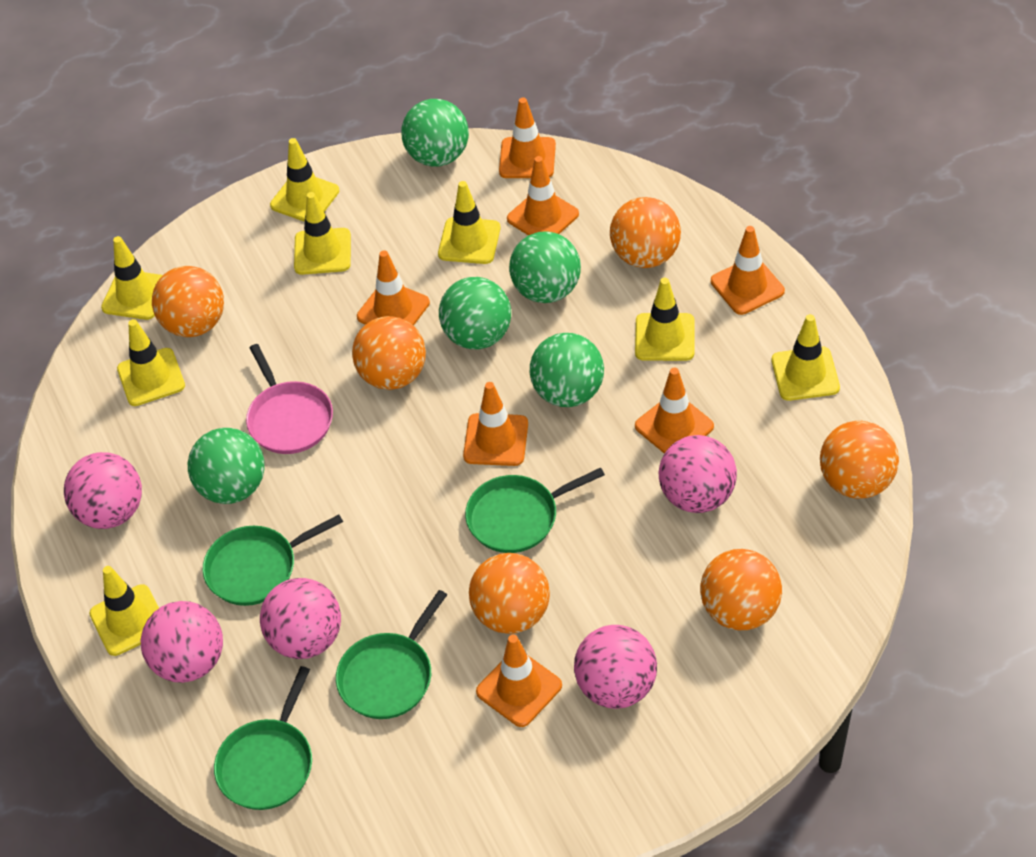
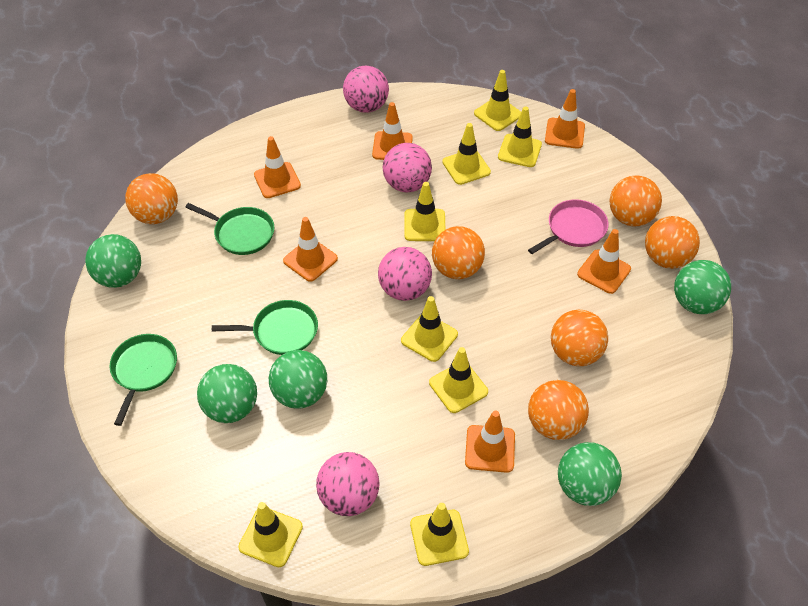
green pan: [202,514,343,606] [214,666,312,810] [336,590,447,719] [465,468,605,553] = 4 -> [110,334,177,426] [185,203,274,255] [212,300,318,355] = 3
orange traffic cone: [357,250,430,326] [463,382,528,466] [476,634,562,727] [499,97,556,178] [507,156,579,235] [635,368,714,454] [711,226,785,315] = 7 -> [254,136,301,198] [283,217,338,282] [372,102,413,160] [465,411,515,473] [545,89,585,149] [577,229,631,294] = 6
pink ball: [64,452,142,529] [141,601,223,683] [260,578,341,659] [574,625,657,709] [659,435,737,513] = 5 -> [316,452,380,516] [343,66,389,113] [378,247,432,301] [383,143,432,192] = 4

